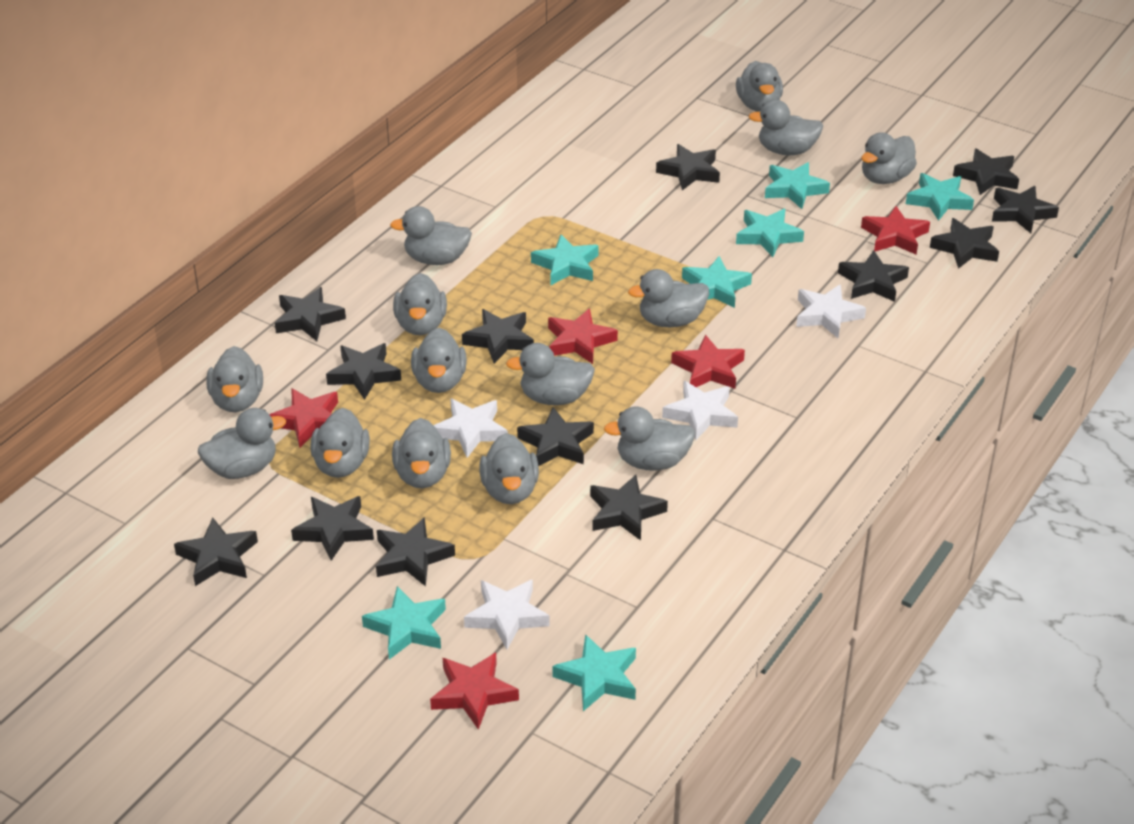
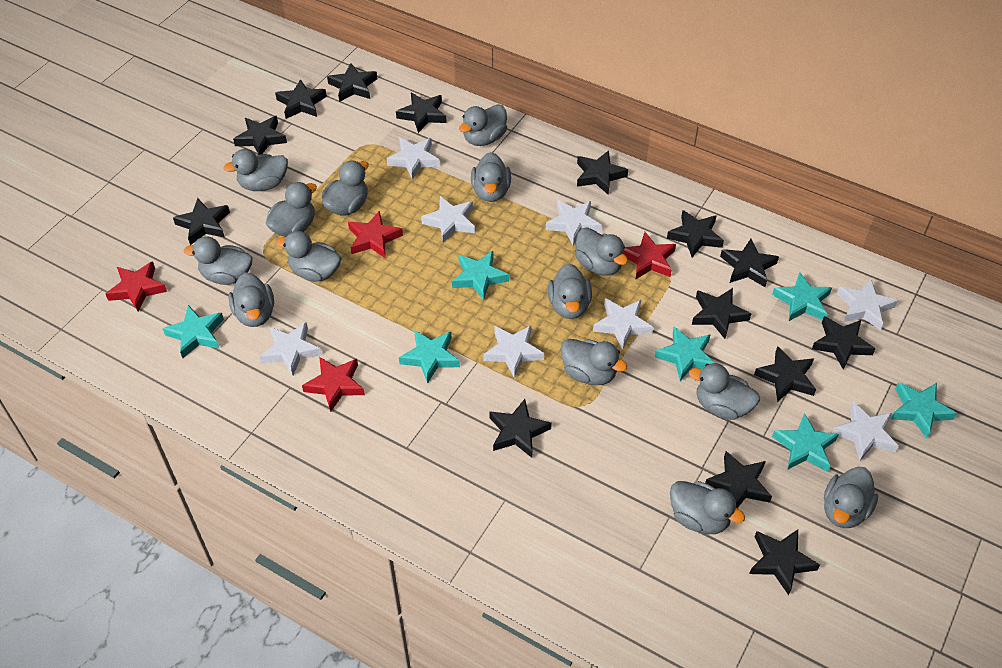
black star: [174,518,258,586] [275,287,346,341] [291,496,374,561] [326,343,401,400] [376,517,455,586] [462,309,534,364] [517,407,594,466] [590,475,668,541] [656,144,720,190] [838,251,909,302] [930,218,999,269] [953,148,1019,195] [992,186,1059,233] = 13 -> [173,198,230,245] [233,116,287,155] [275,79,327,119] [327,63,377,102] [396,93,447,133] [489,399,552,458] [577,150,628,195] [667,210,724,257] [692,288,751,339] [705,451,772,508] [720,239,779,287] [749,529,820,596] [754,346,816,402] [812,316,875,369] = 14
red star: [270,388,338,448] [430,652,519,730] [548,308,618,364] [671,335,745,389] [861,206,930,255] = 5 -> [106,261,167,312] [302,357,365,412] [348,211,403,258] [623,232,676,279] = 4
white star: [434,398,508,458] [464,579,549,649] [662,381,738,440] [796,284,866,338] = 4 -> [259,322,322,376] [387,137,440,180] [421,196,475,242] [483,325,544,378] [546,200,602,245] [593,298,653,350] [832,402,899,462] [837,279,898,330] = 8

